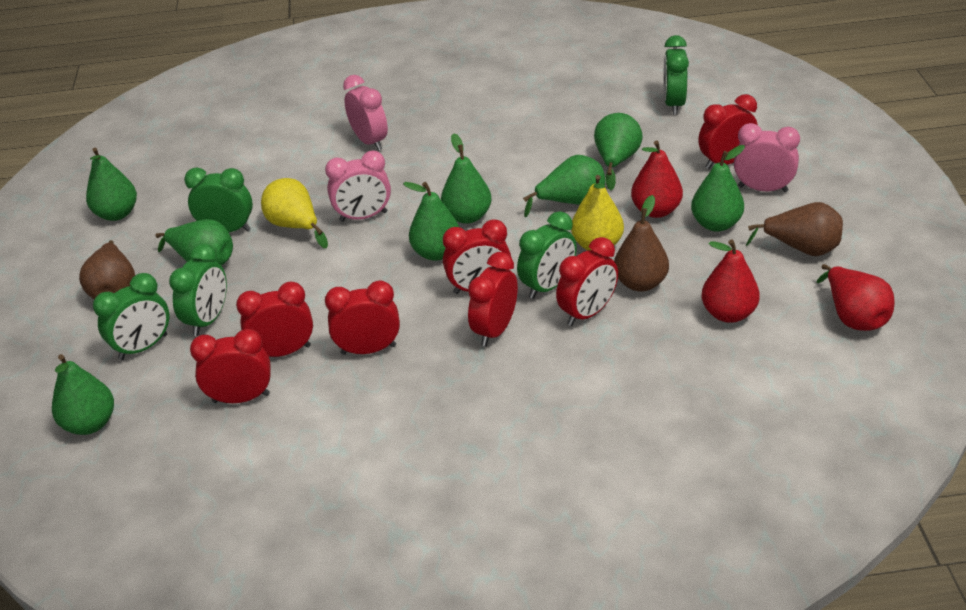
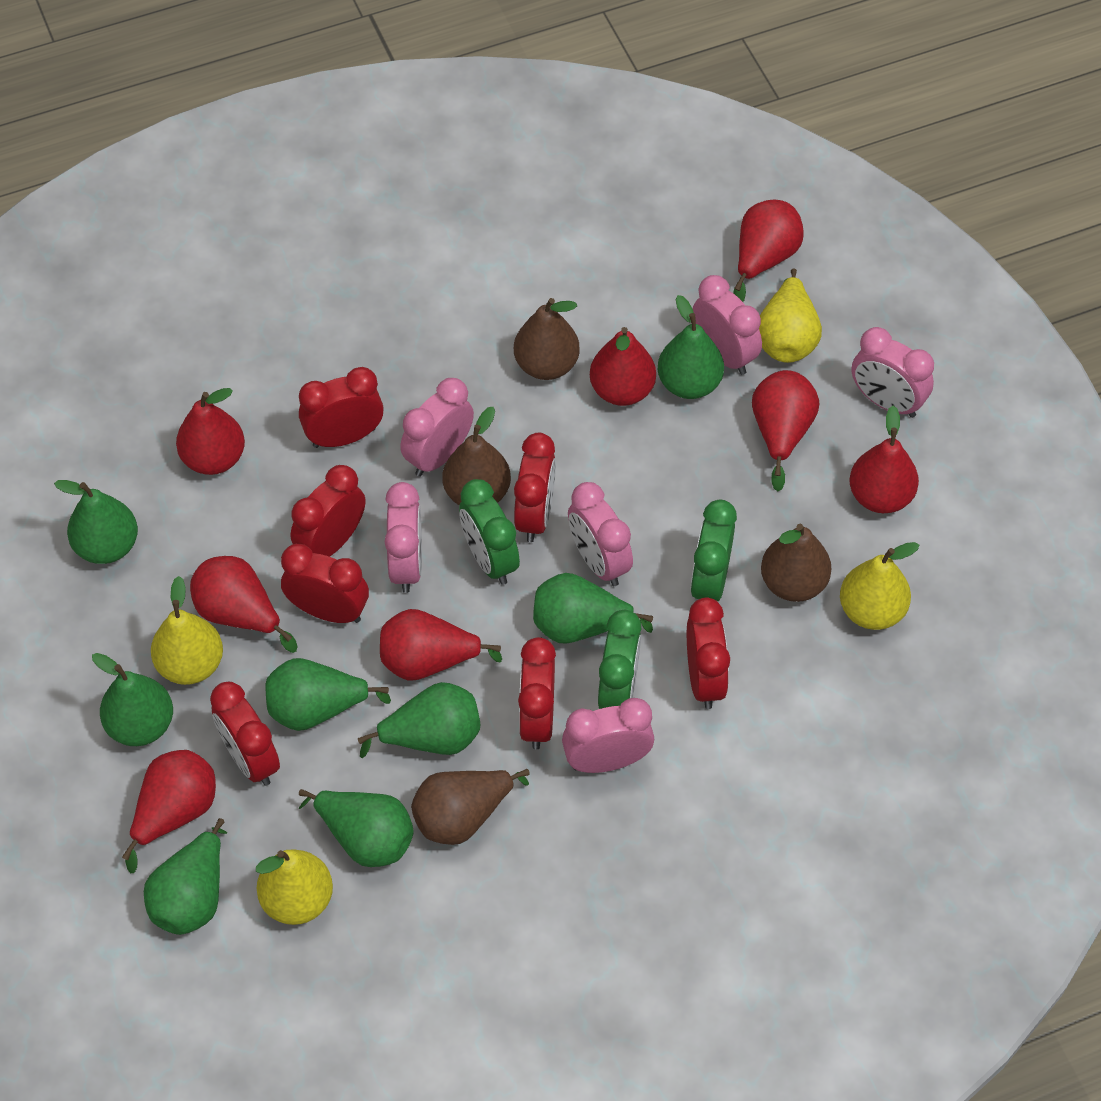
brown pear: [79,240,135,299] [614,195,669,292] [746,202,843,256] = 3 -> [411,769,530,845] [443,407,511,505] [514,298,580,380] [761,524,831,602] = 4
green clock: [93,273,169,360] [169,243,227,336] [184,168,253,232] [517,211,577,299] [663,35,689,115] = 5 -> [459,479,520,585] [598,610,642,709] [691,499,737,601] = 3
pink clock: [325,151,391,222] [343,75,388,151] [734,123,800,192] = 3 -> [385,482,422,593] [400,378,474,477] [562,698,654,773] [568,482,633,586] [693,275,762,375] [851,327,934,418] = 6
red pear: [631,140,683,218] [701,240,760,323] [817,264,895,331] = 3 -> [122,750,216,873] [176,388,245,475] [190,556,298,653] [380,609,502,680] [590,327,656,406] [733,199,804,302] [752,370,819,491] [849,406,919,513] = 8
yellow pear: [261,178,328,248] [571,175,624,250] = 2 -> [151,576,223,685] [256,849,333,925] [759,268,822,363] [840,542,919,630] = 4

